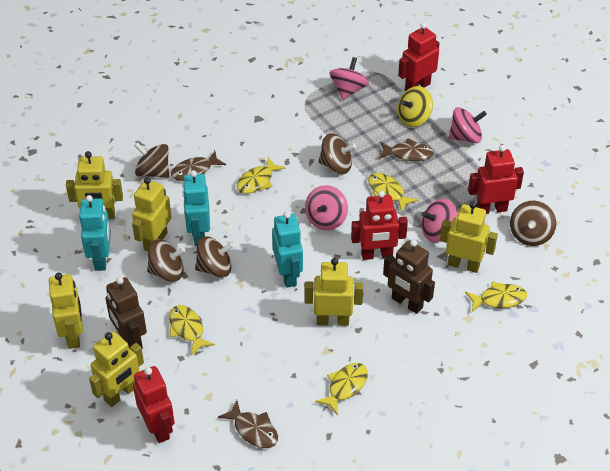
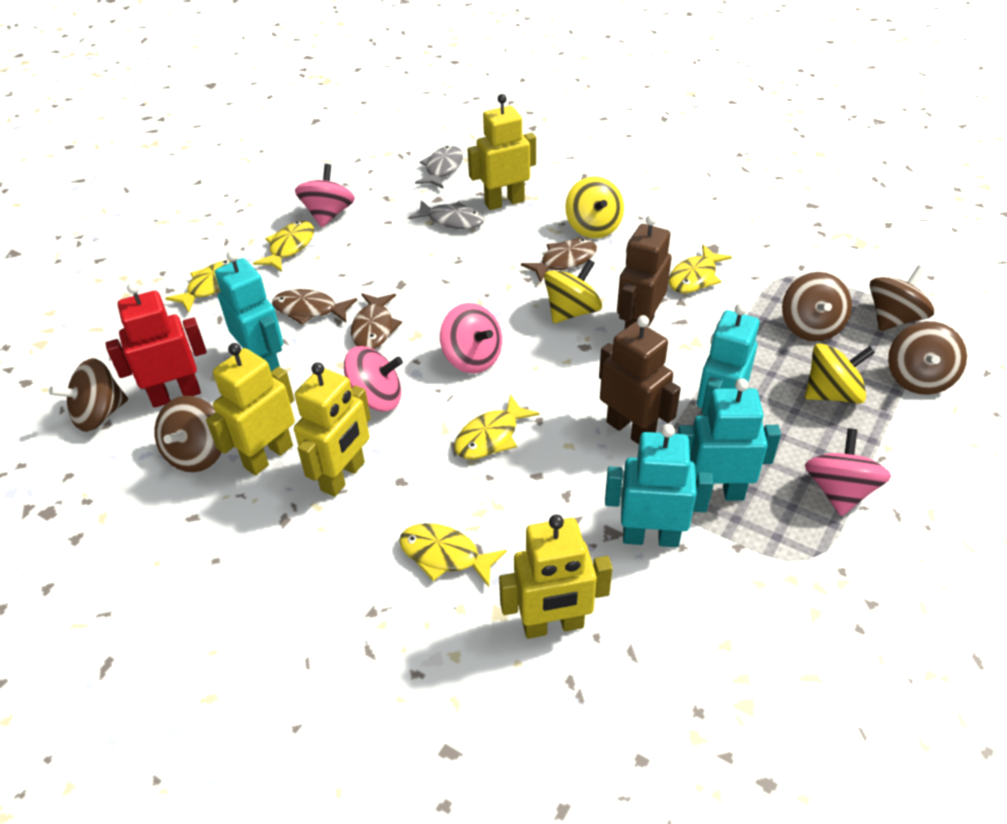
grey fish: none = 0 -> [408,200,485,229] [415,146,463,189] = 2
red robot: [133,366,175,443] [351,191,408,260] [398,23,440,91] [468,145,524,214] = 4 -> [105,282,207,408] = 1
turquoise robot: [79,195,111,271] [182,170,210,246] [272,212,303,288] = 3 -> [215,250,283,371] [605,424,713,547] [678,378,781,501] [697,303,760,415] = 4
yellow robot: [49,273,83,349] [66,151,123,219] [89,332,144,407] [132,177,172,251] [305,258,363,326] [440,201,498,273] = 6 -> [206,343,295,475] [294,362,371,497] [467,94,536,210] [499,514,613,639] = 4
yellow spinning top: [398,86,433,127] = 1 -> [544,259,602,323] [565,176,624,238] [805,343,875,404] = 3

